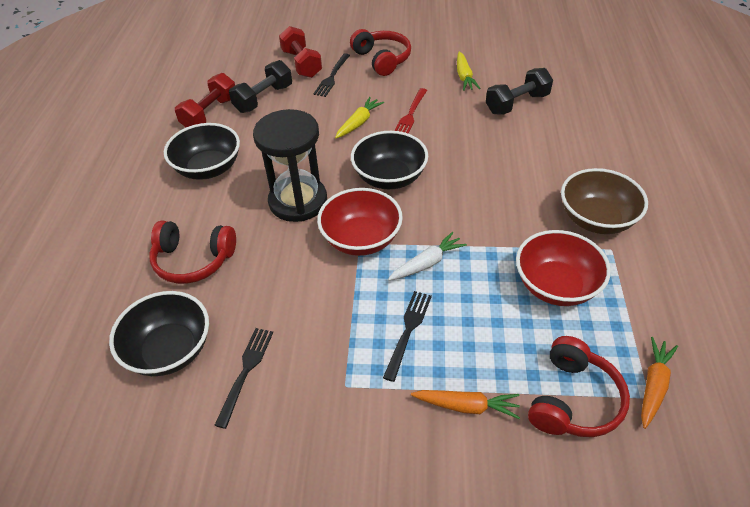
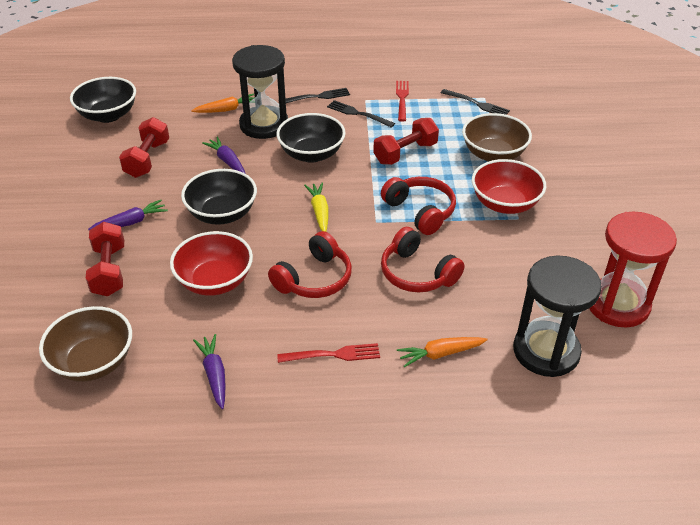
black dumbbell: [229,60,292,113] [486,68,553,115] = 2 -> none = 0
black hourglass: [253,109,327,222] = 1 -> [232,45,288,139] [513,255,602,377] = 2
brown bowl: [561,168,648,234] = 1 -> [39,306,132,382] [462,113,532,162] = 2
purple carrot: none = 0 -> [88,200,168,230] [193,334,225,409] [202,137,246,174] = 3
red dumbbell: [175,73,235,127] [279,26,322,78] = 2 -> [86,222,124,296] [119,117,169,178] [373,118,439,165] = 3
red fork: [394,88,427,133] = 1 -> [277,343,380,363] [396,81,409,122] = 2
red hourglass: none = 0 -> [589,212,677,327] = 1
white carrot: [388,232,467,280] = 1 -> none = 0
yellow carrot: [335,97,384,138] [457,52,481,91] = 2 -> [304,182,328,232] = 1

